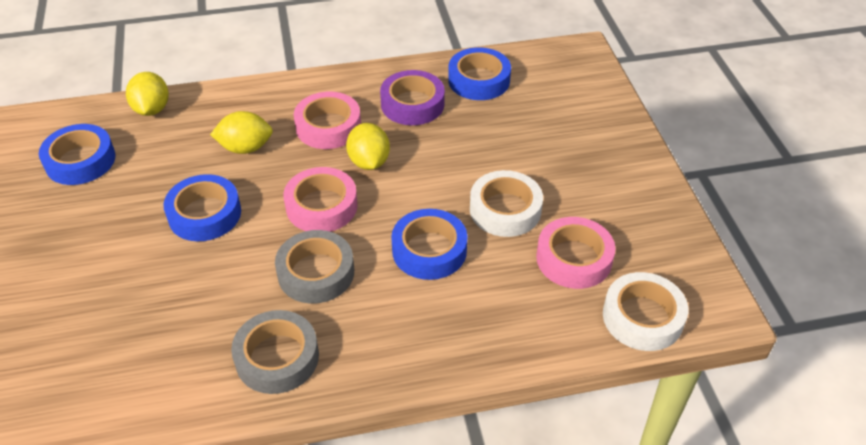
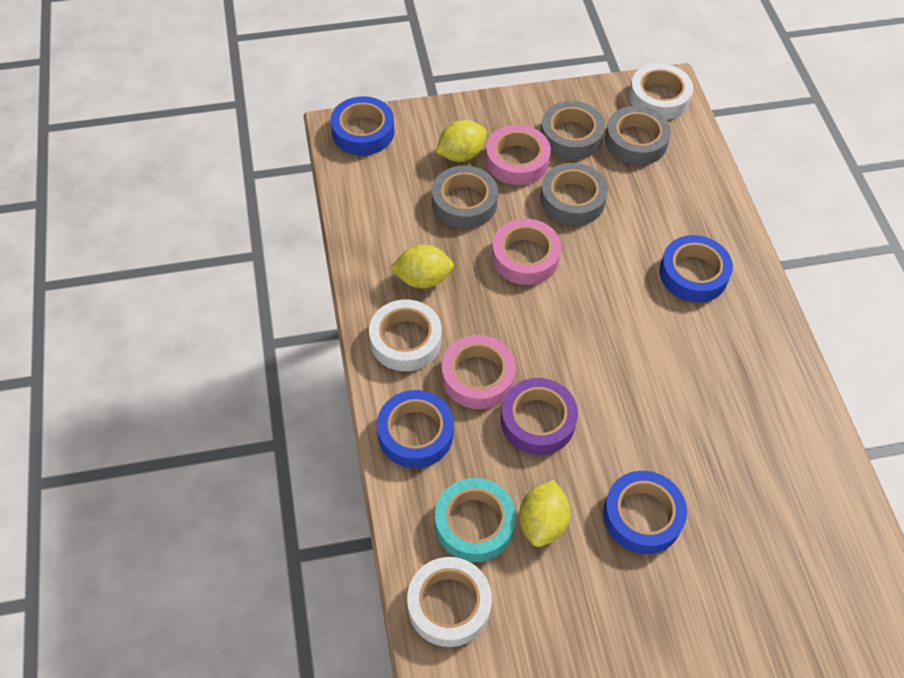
grey tape: [231,310,319,394] [275,230,354,304] = 2 -> [432,166,498,229] [540,163,608,225] [541,101,605,160] [605,106,671,165] = 4
turquoise tape: none = 0 -> [435,478,516,562] = 1
white tape: [470,170,543,237] [603,272,688,351] = 2 -> [369,300,442,371] [407,557,492,647] [629,63,693,120] = 3

